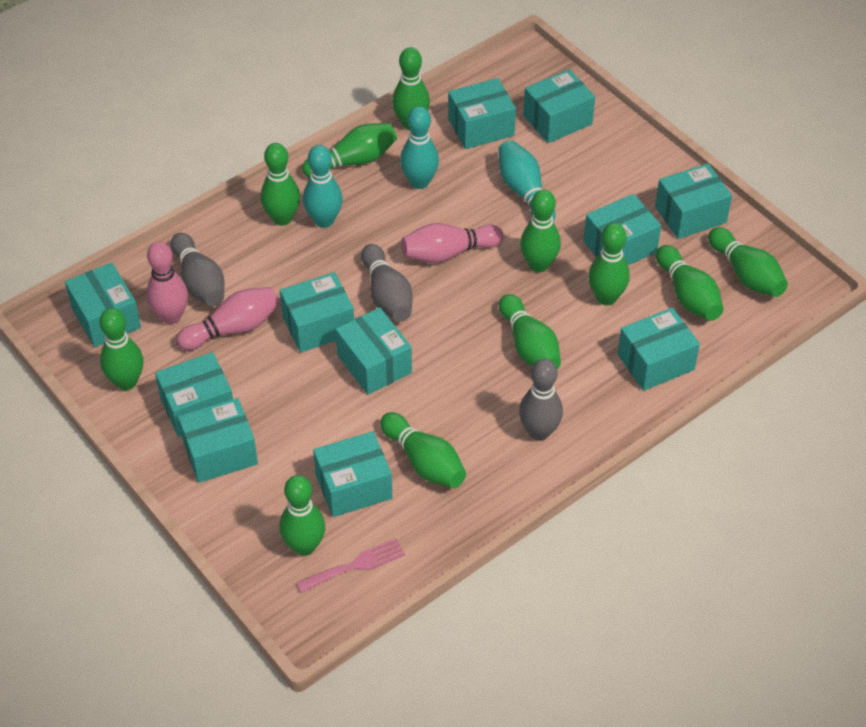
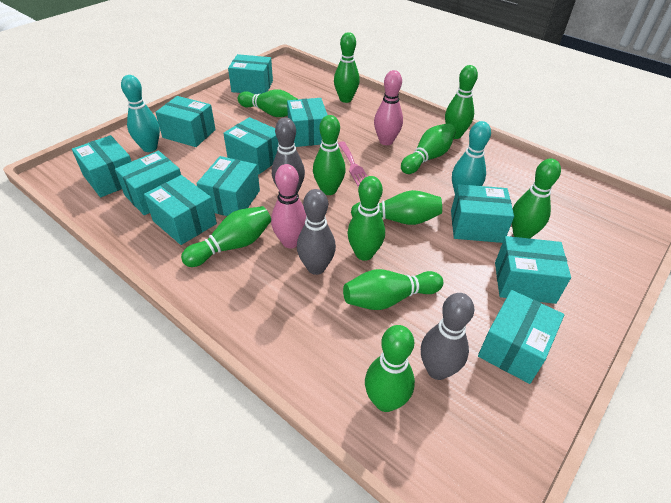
pink bowling pin: [146,242,188,324] [176,287,279,350] [401,223,503,263] = 3 -> [271,164,307,249] [374,70,403,145] = 2
turquoise bowling pin: [303,145,343,228] [400,106,439,189] [498,140,555,222] = 3 -> [121,75,160,152] [452,121,491,193] = 2

